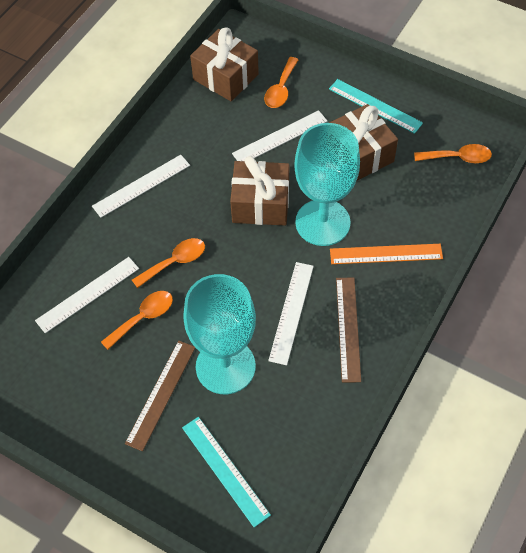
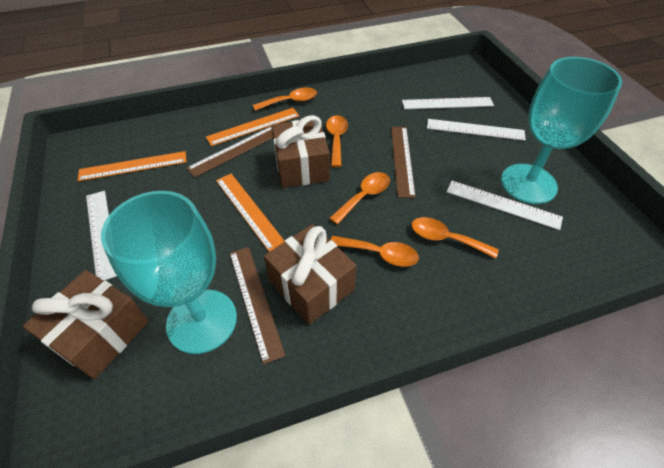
brown ruler: [125,340,195,451] [336,278,361,383] = 2 -> [186,127,273,178] [230,247,286,364] [391,127,416,198] = 3
orange ruler: [330,244,443,264] = 1 -> [77,151,187,181] [206,108,300,146] [216,174,285,252] = 3
orange spoon: [101,291,173,350] [132,238,205,288] [264,57,298,108] [414,144,492,163] = 4 -> [253,88,317,111] [326,115,348,167] [329,172,390,225] [331,236,419,267] [412,217,499,258] = 5
turquoise ruler: [182,417,271,527] [329,79,423,134] = 2 -> none = 0

